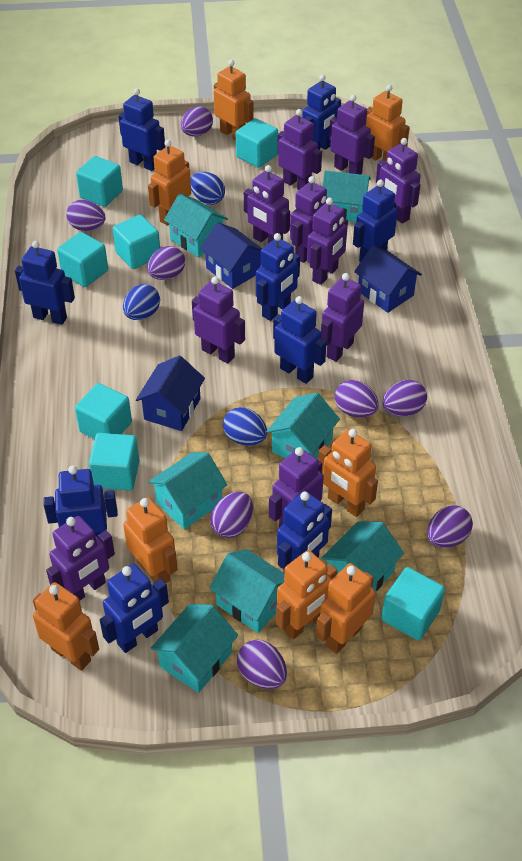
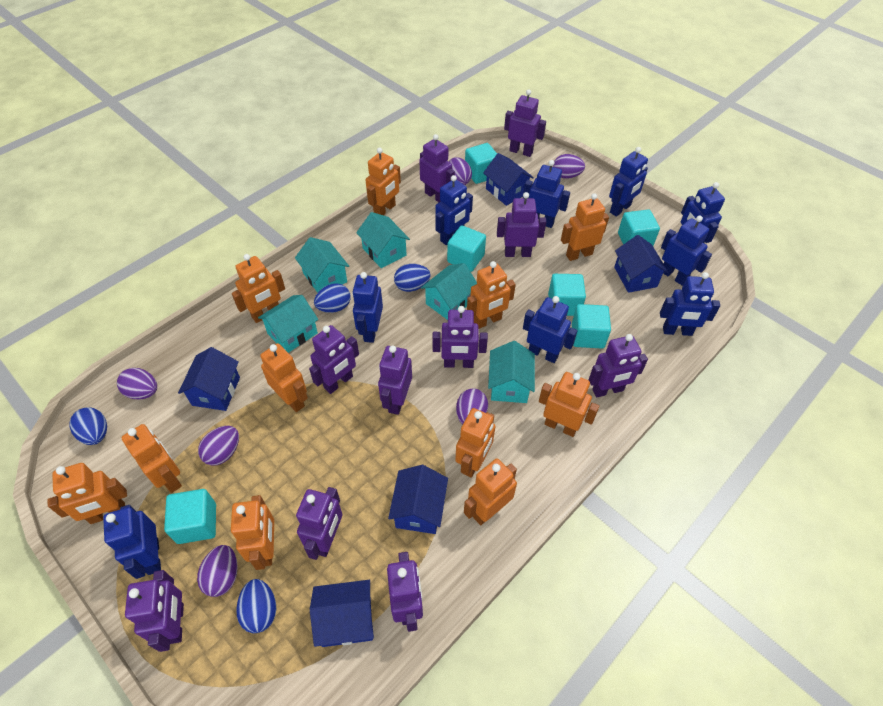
blue egg: [123,284,160,320] [191,172,225,205] [223,407,267,446] = 3 -> [69,407,107,445] [236,579,276,633] [314,283,350,313] [394,264,430,292] = 4
blue house: [136,355,205,431] [200,222,262,289] [354,245,422,313] = 3 -> [178,347,240,411] [310,580,374,647] [388,465,448,534] [483,153,534,206] [614,235,668,293] = 5
orange robot: [33,582,99,671] [123,497,178,583] [148,140,191,226] [213,60,254,140] [276,550,337,639] [316,563,376,654] [318,429,378,517] [365,85,410,161] = 8 -> [47,463,127,524] [121,424,182,493] [231,495,274,570] [232,254,285,323] [260,343,308,412] [366,148,401,215] [455,408,495,478] [464,459,517,525] [467,261,516,329] [539,372,599,437] [561,193,609,261] = 11
purple egg: [66,200,105,231] [147,246,185,280] [181,106,213,136] [210,492,253,538] [237,640,287,689] [335,380,379,418] [382,380,427,416] [427,505,473,548] = 8 -> [117,368,157,399] [197,545,238,597] [198,426,239,466] [449,157,472,185] [456,388,488,424] [553,154,585,179] = 6
turquoise cube: [57,232,108,287] [75,383,132,439] [76,156,123,207] [89,433,139,491] [113,215,160,269] [236,118,278,168] [381,567,445,640] = 7 -> [164,489,216,544] [447,225,486,272] [465,143,497,184] [548,274,586,316] [572,304,611,349] [618,209,660,246] = 6
turquoise house: [148,452,227,529] [150,604,238,693] [164,194,228,257] [209,549,285,633] [266,393,340,459] [321,521,404,591] [322,171,371,222] = 7 -> [258,295,318,353] [295,237,349,293] [356,212,410,268] [421,263,477,320] [488,341,535,403] = 5

